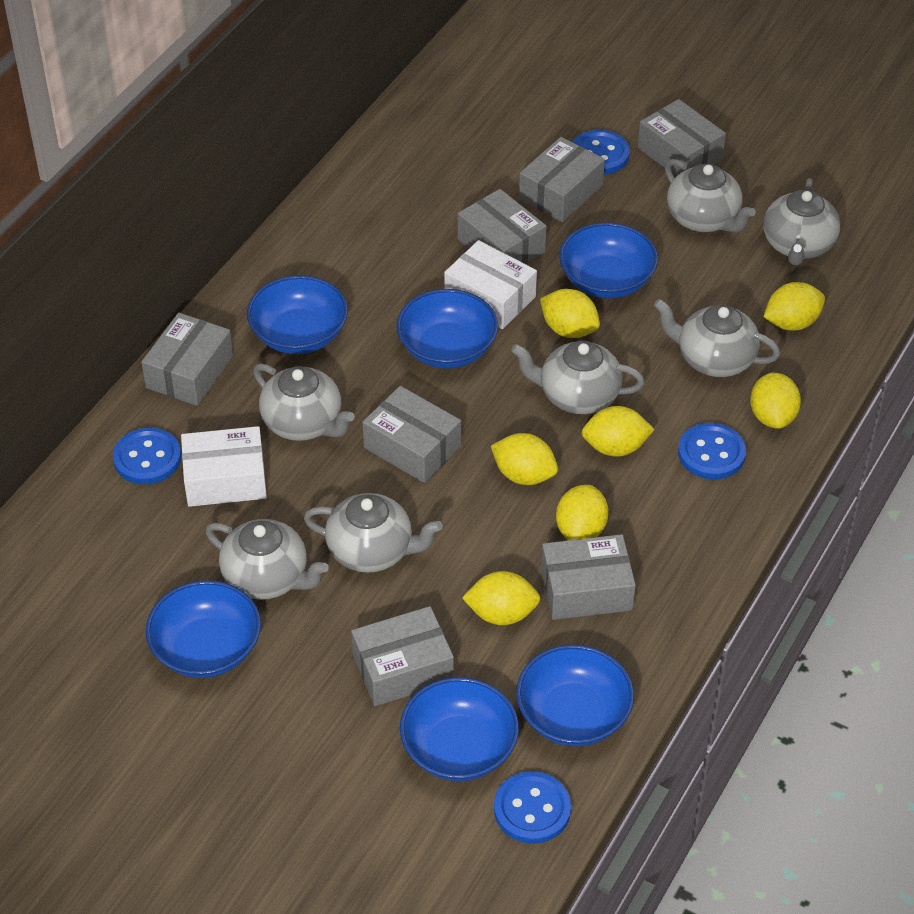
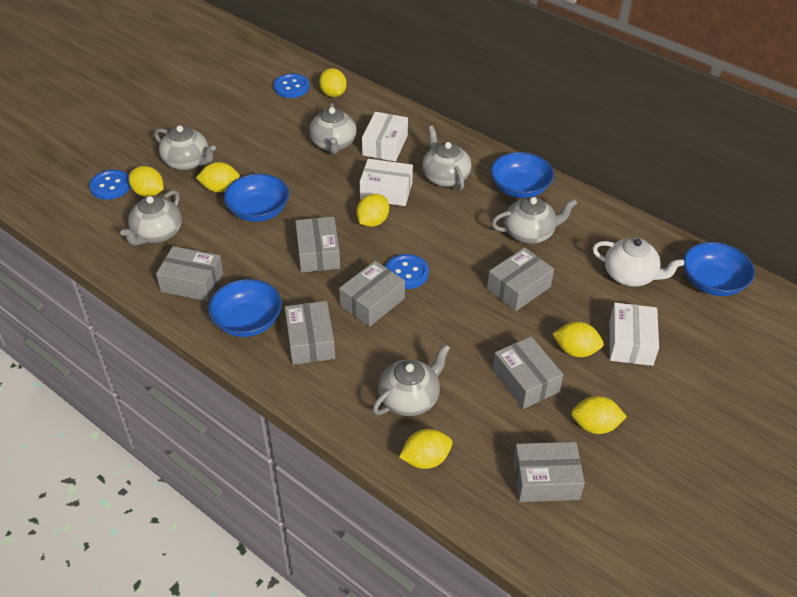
blue bowl: [146,580,261,678] [247,275,348,354] [397,289,498,369] [400,677,519,781] [516,645,634,747] [559,223,658,299] = 6 -> [208,279,282,337] [224,174,289,222] [491,152,554,198] [684,242,755,296] = 4
blue button: [113,428,181,484] [494,771,571,844] [573,130,630,175] [678,423,746,479] = 4 -> [89,170,131,200] [273,73,309,98] [385,254,429,289] = 3
grey teapot: [205,519,329,600] [253,364,355,441] [304,493,443,573] [511,341,644,414] [654,299,780,377] [665,159,756,232] [764,178,840,265] = 7 -> [120,190,182,246] [154,125,216,170] [309,103,357,154] [373,344,450,416] [422,126,472,190] [492,197,577,244] = 6
white box: [181,426,267,507] [444,240,537,329] = 2 -> [360,159,413,206] [362,112,408,162] [610,303,659,366] = 3
white teapot: none = 0 -> [593,237,684,287] = 1

